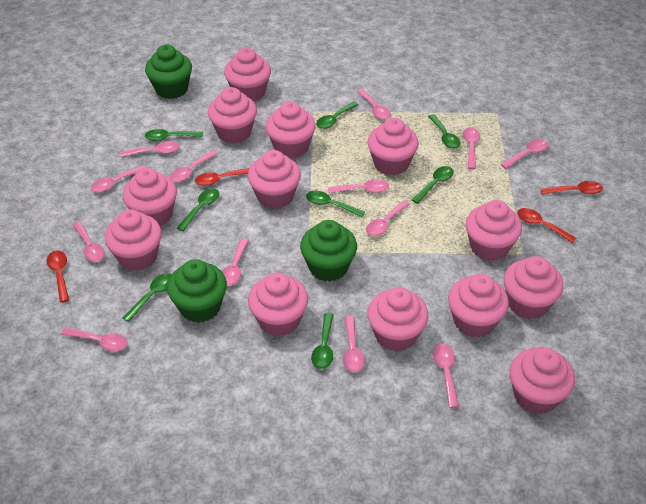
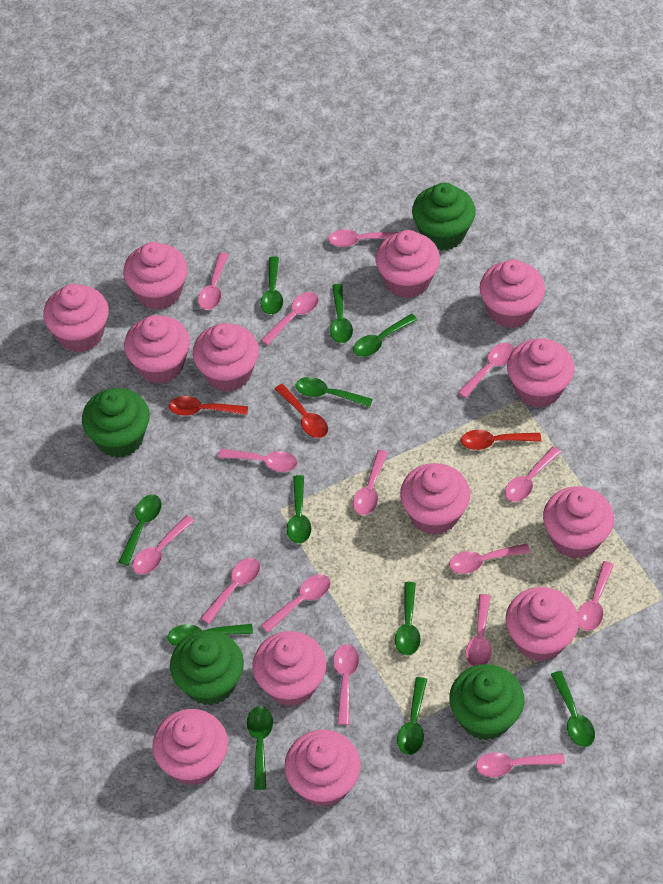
green cupcake: [145,45,192,99] [167,259,227,323] [300,220,357,282] = 3 -> [82,388,150,458] [170,630,244,705] [412,183,476,251] [449,664,524,741] = 4
green spoon: [123,273,172,322] [145,129,203,141] [177,188,219,231] [306,191,365,217] [311,313,334,369] [316,102,359,129] [412,166,454,204] [428,114,460,149] = 8 -> [119,494,162,565] [167,624,253,646] [247,706,273,790] [260,256,283,315] [287,475,311,544] [295,377,373,407] [330,284,353,343] [353,314,417,357] [395,582,421,656] [397,677,427,755] [551,671,595,747] = 11
pink spoon: [61,327,128,351] [72,221,105,262] [91,165,146,193] [121,141,180,157] [170,150,217,182] [222,239,249,286] [328,179,389,193] [343,316,365,372] [356,89,391,120] [366,201,410,236] [433,344,459,408] [463,127,480,169] [501,139,548,169] = 13 -> [132,515,194,574] [198,253,228,310] [201,558,260,624] [218,449,297,472] [261,292,319,345] [261,574,331,633] [328,229,399,247] [333,644,359,725] [353,450,388,515] [449,543,530,574] [458,343,515,398] [466,594,492,667] [476,752,565,777] [505,446,561,502] [578,561,614,631] = 15
red spoon: [47,250,69,303] [195,168,250,186] [517,208,576,243] [541,181,603,195] = 4 -> [169,396,248,416] [275,384,328,438] [461,430,541,450] = 3

